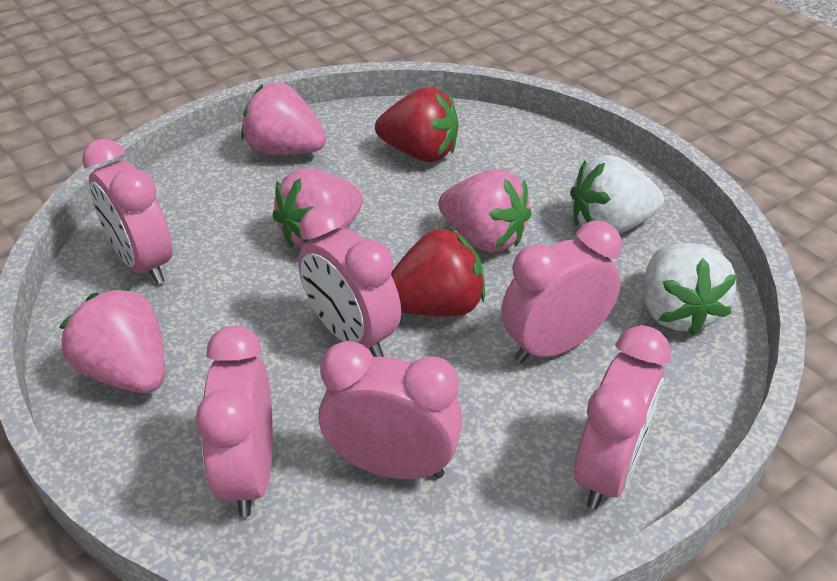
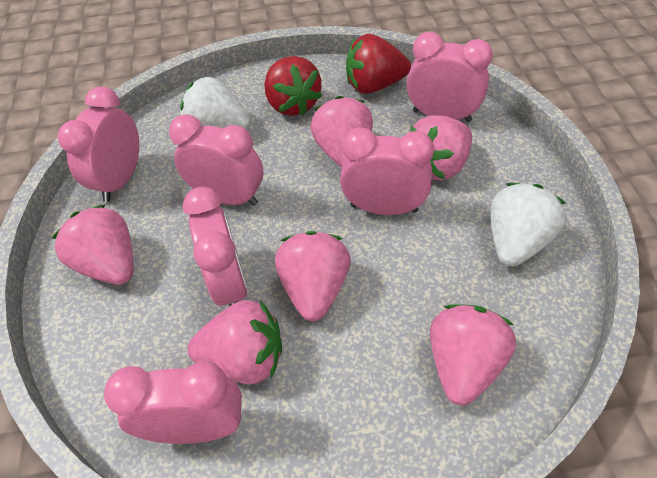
pink strawberry: [59,287,165,393] [241,83,326,155] [272,168,363,248] [438,169,531,253] = 4 -> [52,204,134,285] [187,300,282,384] [275,231,351,321] [310,96,373,167] [410,115,472,180] [430,304,516,405] = 6

